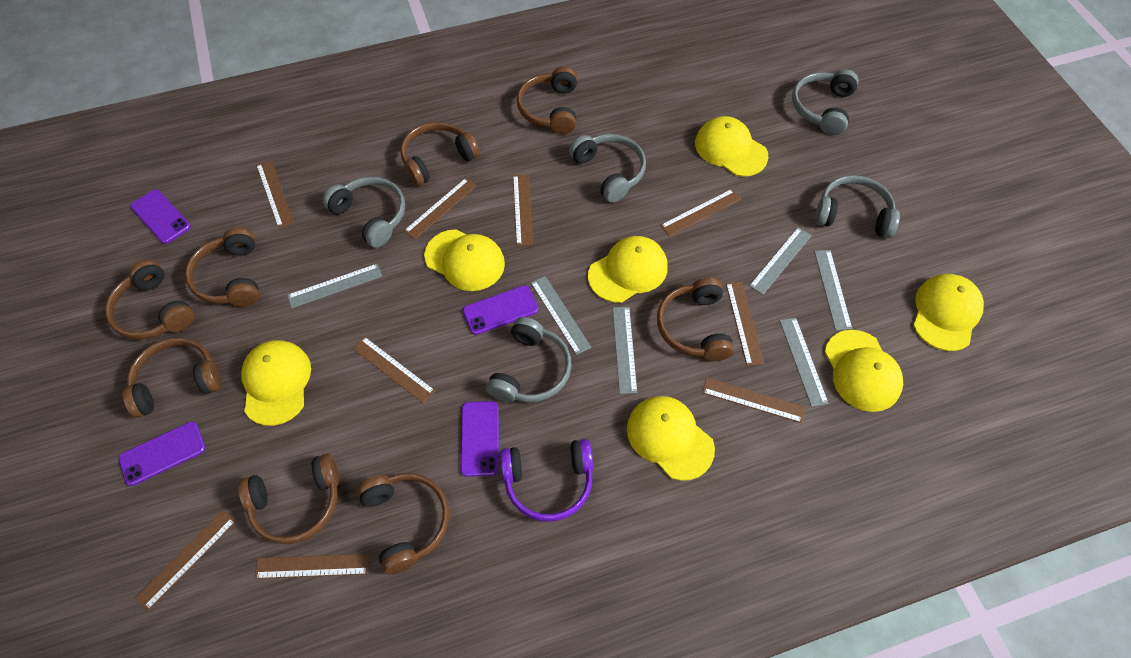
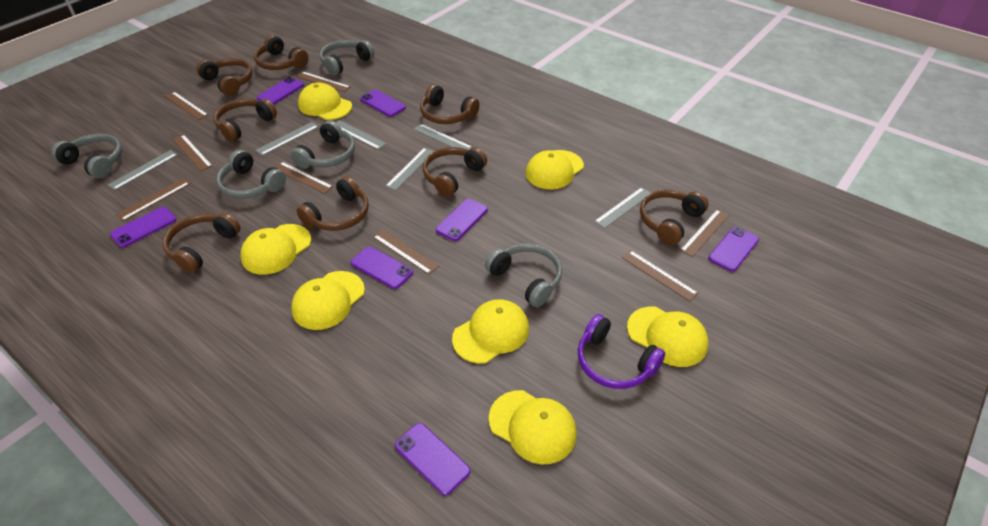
brown ruler: [135,509,236,611] [255,554,370,579] [256,160,294,228] [352,336,435,404] [404,178,477,240] [513,174,533,246] [660,189,741,237] [702,378,805,423] [726,281,764,366] = 9 -> [116,178,190,221] [165,92,208,120] [173,134,212,171] [274,162,333,194] [296,72,351,92] [373,230,439,274] [622,250,698,302] [680,209,729,257] = 8
purple phone: [118,421,206,486] [130,189,191,244] [460,401,499,477] [462,285,539,335] = 4 -> [110,207,176,248] [257,77,304,105] [351,247,413,289] [360,90,406,117] [395,423,471,496] [436,199,488,241] [708,227,759,272] = 7

